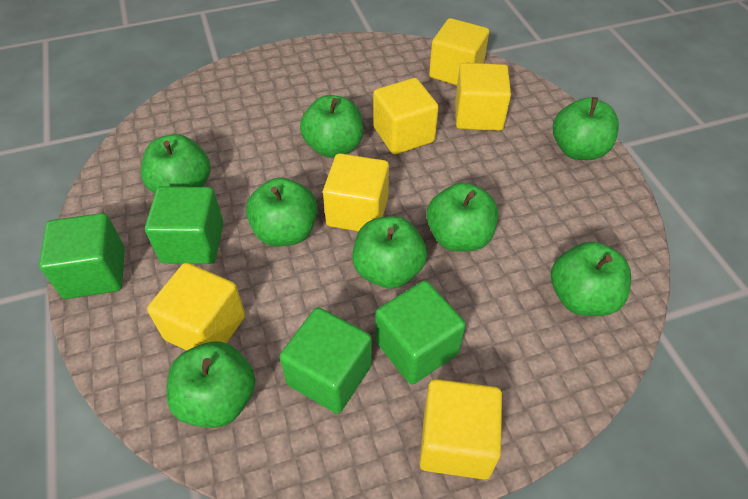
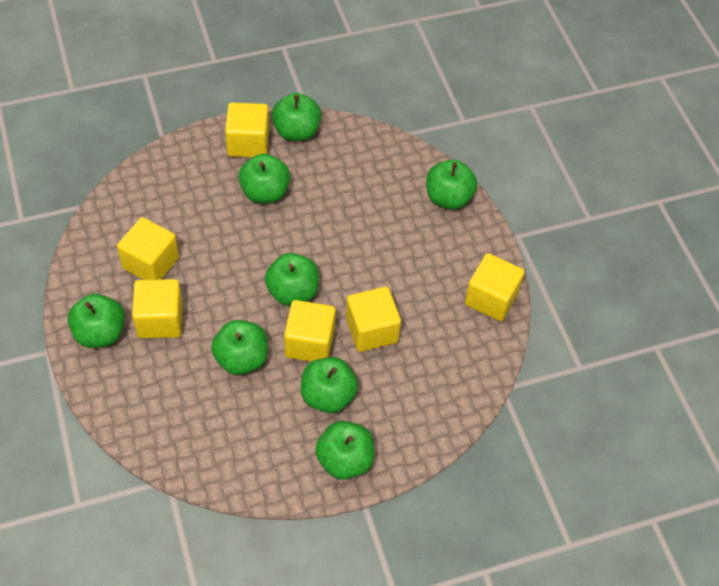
green cube: [39,213,125,299] [145,186,223,264] [279,307,372,414] [375,280,466,385] = 4 -> none = 0

